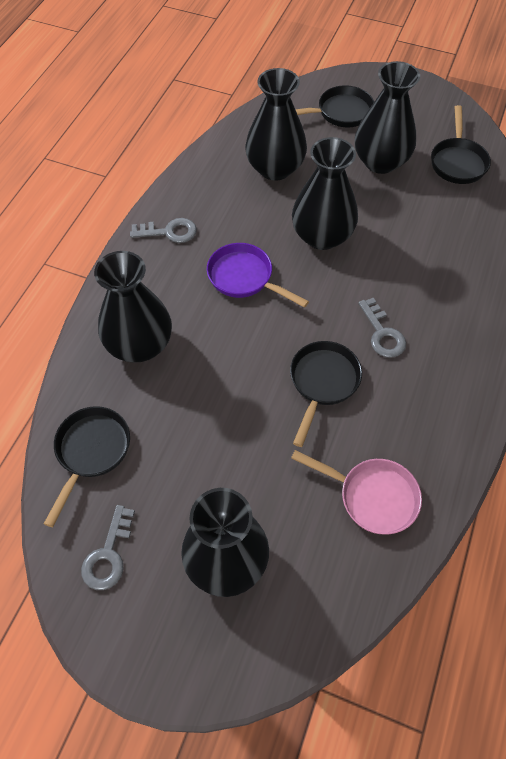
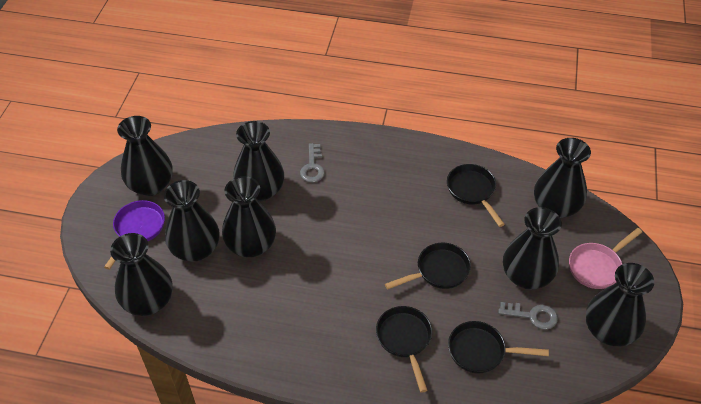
black vase: [94,251,172,363] [181,488,269,597] [245,68,307,181] [292,137,358,250] [355,61,420,174] = 5 -> [110,233,173,316] [117,116,173,196] [164,180,219,262] [222,176,276,257] [233,121,284,201] [503,207,562,289] [534,138,591,218] [585,263,654,346] = 8
grey key: [81,505,135,590] [130,218,197,243] [358,298,406,358] = 3 -> [300,143,325,183] [498,302,558,330] = 2

